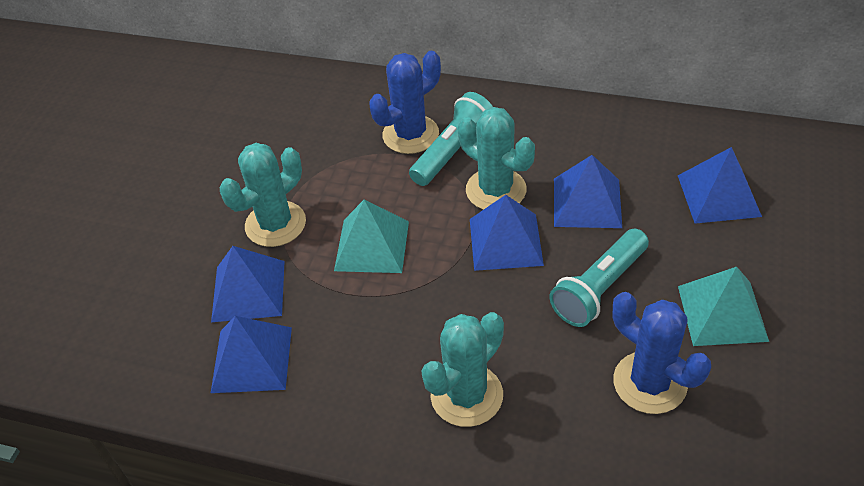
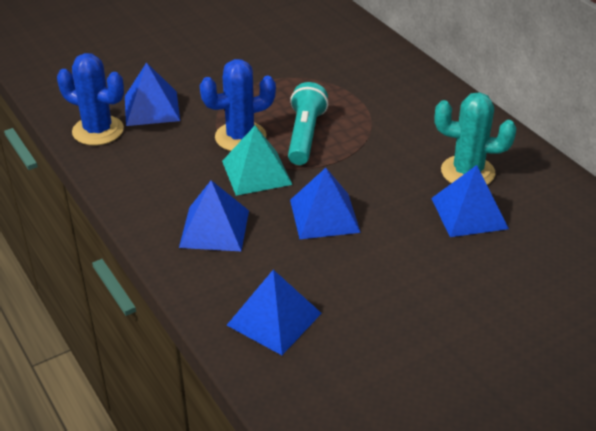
turquoise cactus: [220,143,306,247] [421,312,504,427] [458,107,535,210] = 3 -> [435,92,516,185] = 1
turquoise flashlight: [409,92,493,186] [550,229,649,327] = 2 -> [288,82,328,165] = 1
turquoise pyramid: [334,199,409,273] [678,267,769,346] = 2 -> [222,126,293,196] = 1

